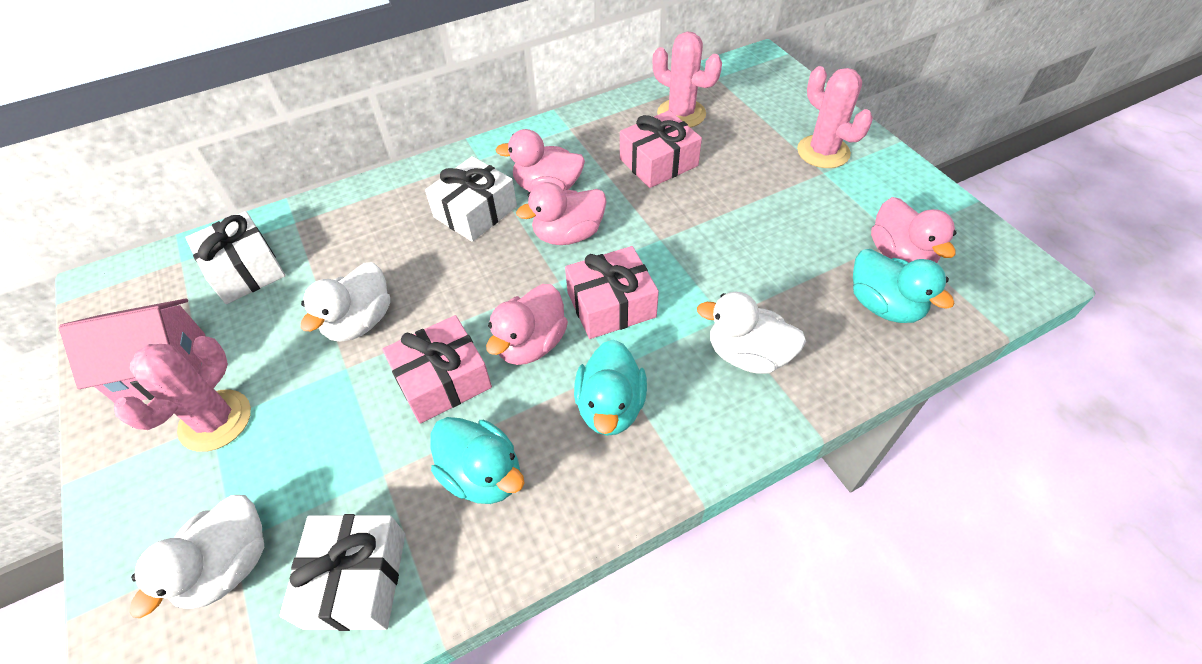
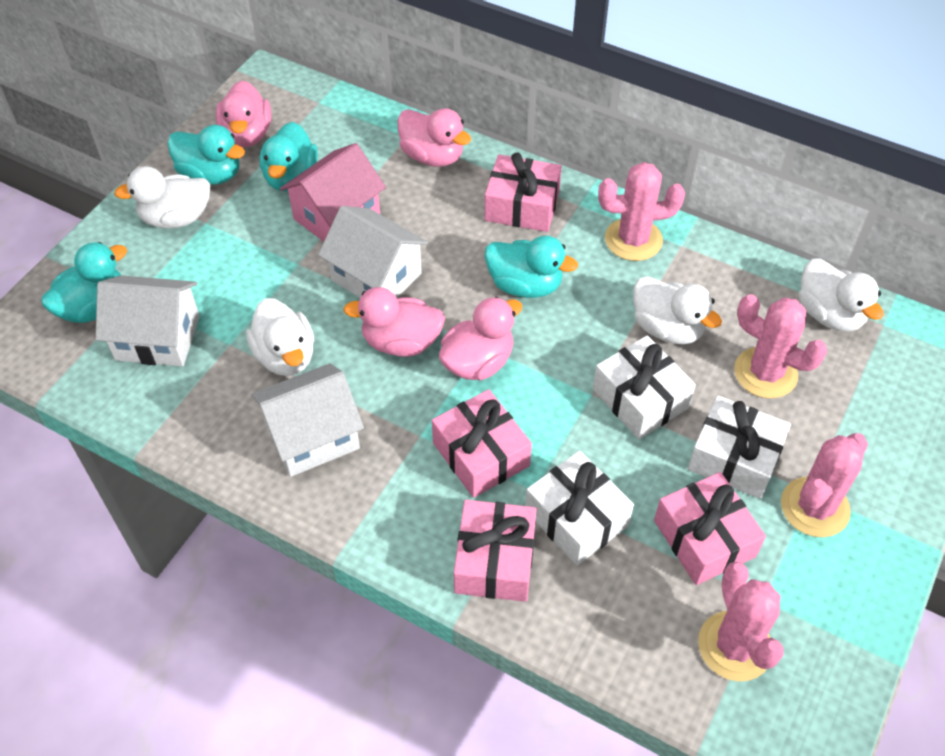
pink cactus: [114,336,251,452] [652,32,722,128] [797,66,873,168] = 3 -> [598,162,685,261] [698,562,784,681] [734,294,827,398] [781,433,868,537] = 4
pink gift: [382,315,492,424] [565,246,659,339] [620,110,702,188] = 3 -> [432,389,532,498] [454,500,537,602] [485,153,562,232] [654,472,766,585] = 4
turquoise duck: [431,417,524,504] [574,339,647,436] [853,249,954,323] = 3 -> [41,242,127,323] [167,125,245,185] [259,122,318,191] [484,236,578,298] = 4
white duck: [129,495,264,618] [301,262,390,342] [697,292,806,374] = 3 -> [114,166,210,229] [246,298,314,376] [633,276,722,344] [799,258,884,332] = 4
white house: none = 0 -> [95,275,199,366] [251,363,364,477] [318,206,428,298] = 3

